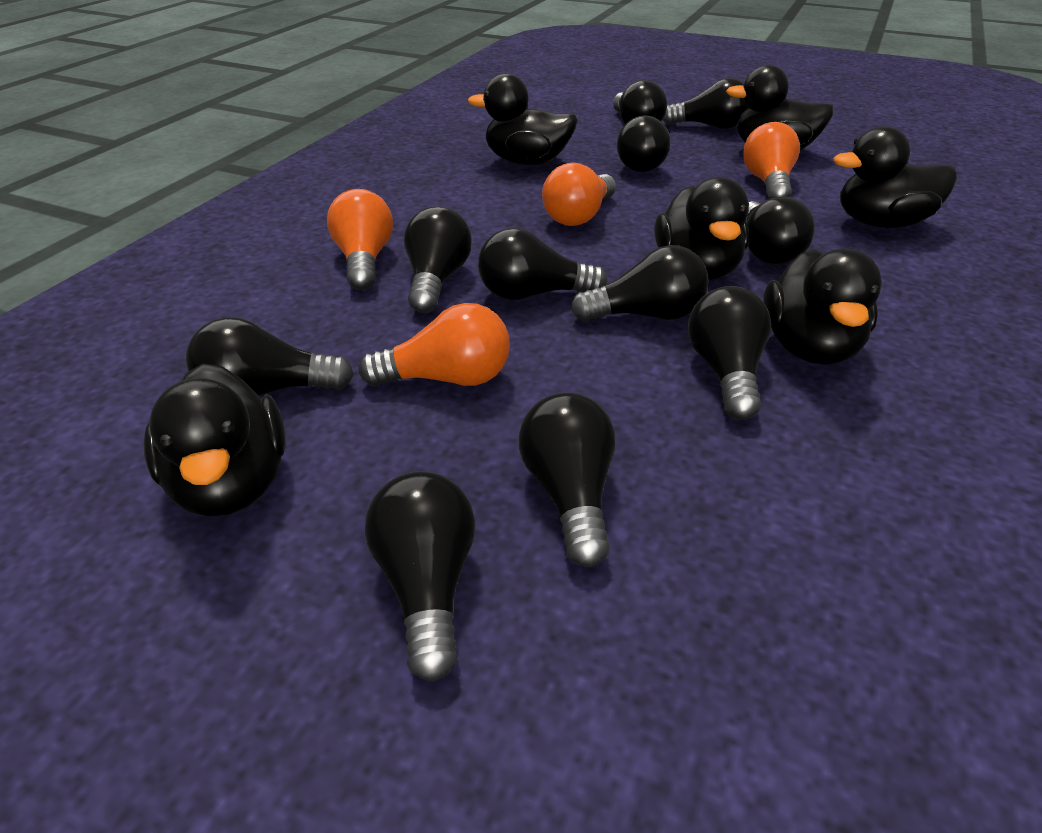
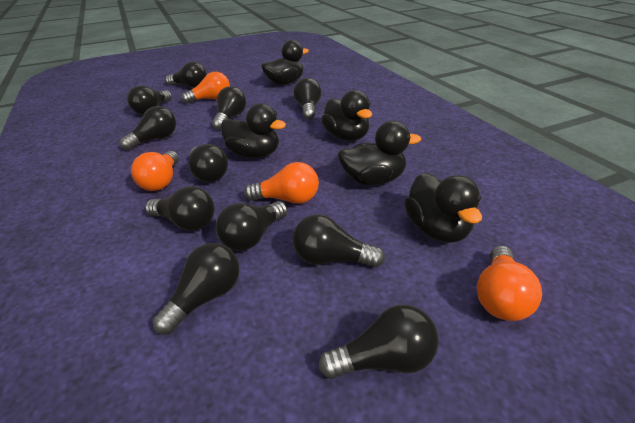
black duck: [143,363,286,516] [468,73,578,165] [654,177,749,280] [726,65,834,150] [763,248,882,365] [833,126,957,228] = 6 -> [220,104,286,158] [261,40,309,85] [321,90,372,141] [338,121,421,185] [404,172,482,243] = 5

